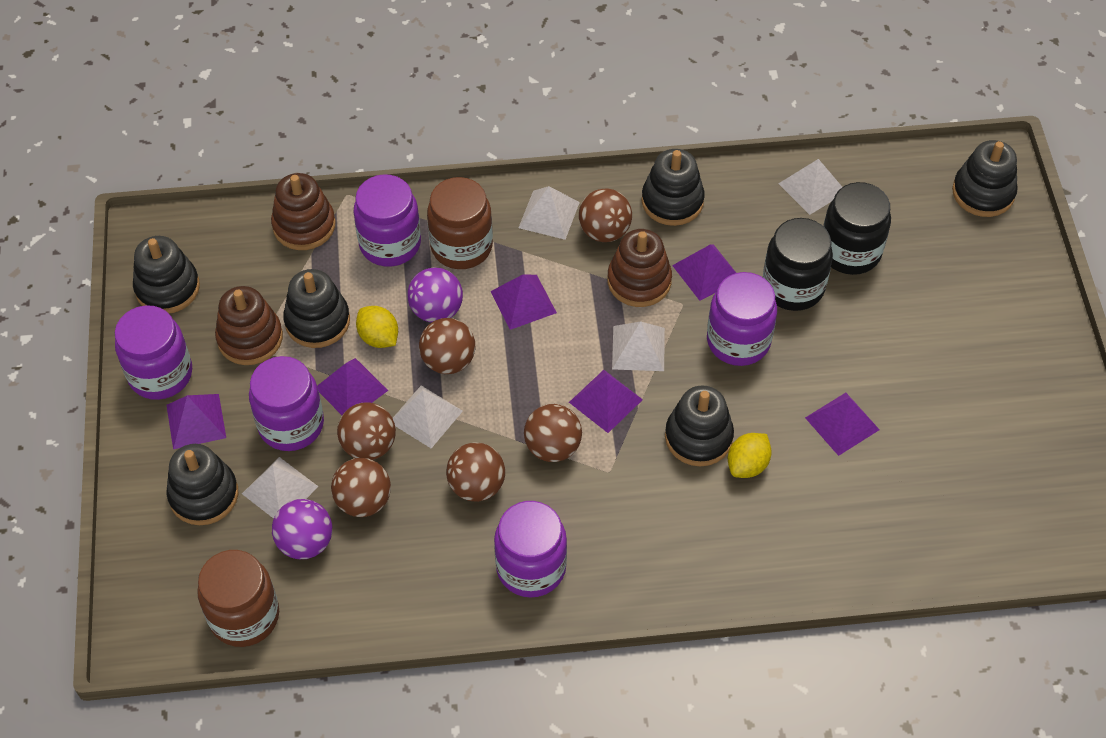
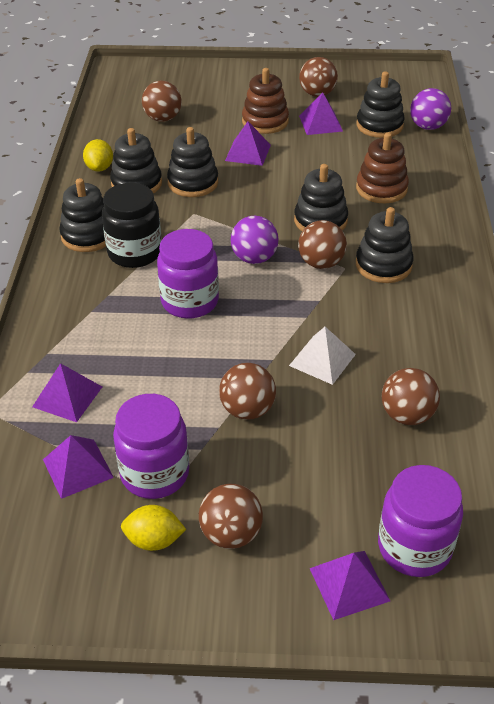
black jar: [763,218,833,311] [823,182,891,275] = 2 -> [102,183,161,268] = 1
brown jar: [197,550,279,647] [427,177,493,269] = 2 -> none = 0
brown stacking toy: [215,286,283,365] [271,173,336,250] [607,229,672,307] = 3 -> [242,68,289,134] [356,133,409,203] = 2
purple jar: [115,305,192,400] [249,356,324,451] [354,174,421,267] [494,501,567,598] [707,272,777,366] = 5 -> [113,394,189,499] [157,229,219,319] [378,465,463,577] = 3
purple pyramid: [166,394,226,449] [317,358,388,415] [490,274,557,330] [569,370,643,433] [672,244,736,301] [805,393,880,456] = 6 -> [32,363,102,422] [43,435,114,499] [225,122,271,166] [299,92,343,135] [310,551,390,620] = 5
white pyramid: [242,457,319,519] [393,385,463,448] [518,186,580,240] [612,321,665,371] [778,159,842,215] = 5 -> [289,327,356,385] = 1

